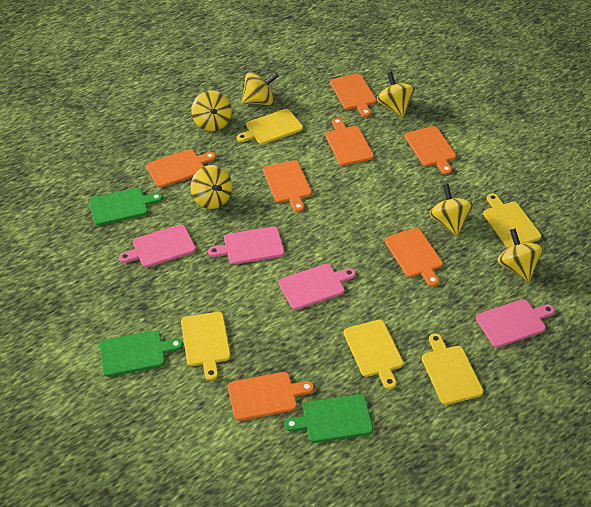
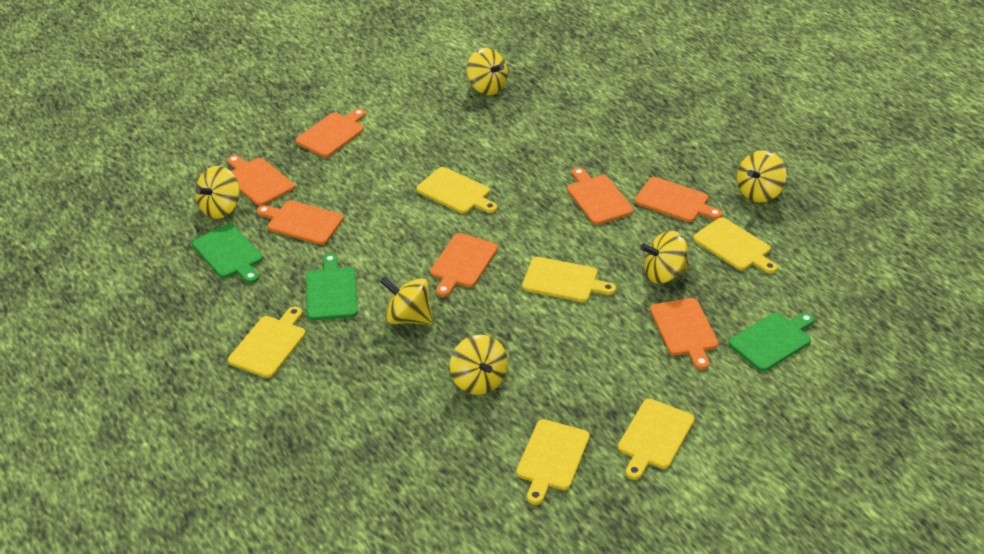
pink cutting board: [119,224,196,267] [208,226,284,264] [278,264,356,310] [476,299,555,348] = 4 -> none = 0
yellow cutting board: [181,312,231,381] [237,109,303,145] [344,320,403,389] [422,333,483,405] [483,193,541,248] = 5 -> [228,307,306,378] [416,167,497,214] [516,419,590,505] [522,257,616,302] [618,399,694,480] [693,217,777,274] = 6

